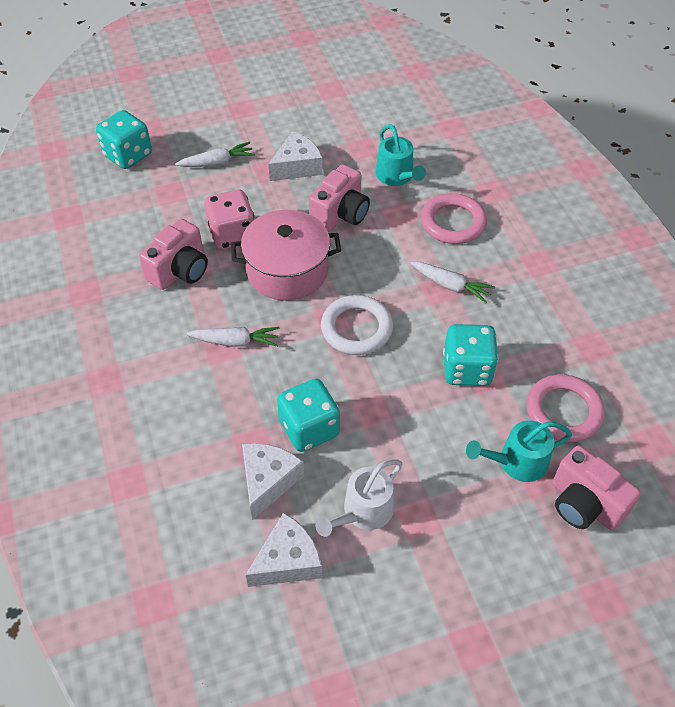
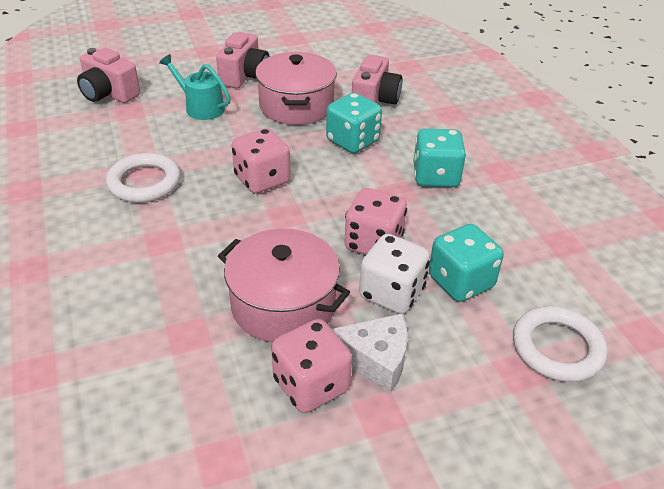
pink dice: [204,190,254,250] = 1 -> [232,128,291,194] [271,319,352,413] [344,188,407,255] = 3
pink pot: [231,210,341,301] = 1 -> [218,228,350,343] [255,52,337,125] = 2
pink ring: [421,193,487,244] [526,374,605,442] = 2 -> none = 0
turquoise watering can: [375,124,426,186] [466,420,572,482] = 2 -> [159,54,231,120] = 1
white carrot: [175,142,255,167] [186,327,280,347] [410,262,495,303] = 3 -> none = 0
white cheese: [242,443,304,520] [246,513,322,587] [268,131,323,181] = 3 -> [332,314,408,393] = 1
white dice: none = 0 -> [359,234,430,314] = 1
white ring: [321,295,393,355] = 1 -> [106,153,181,203] [513,306,608,382] = 2
white watering can: [315,460,402,537] = 1 -> none = 0

